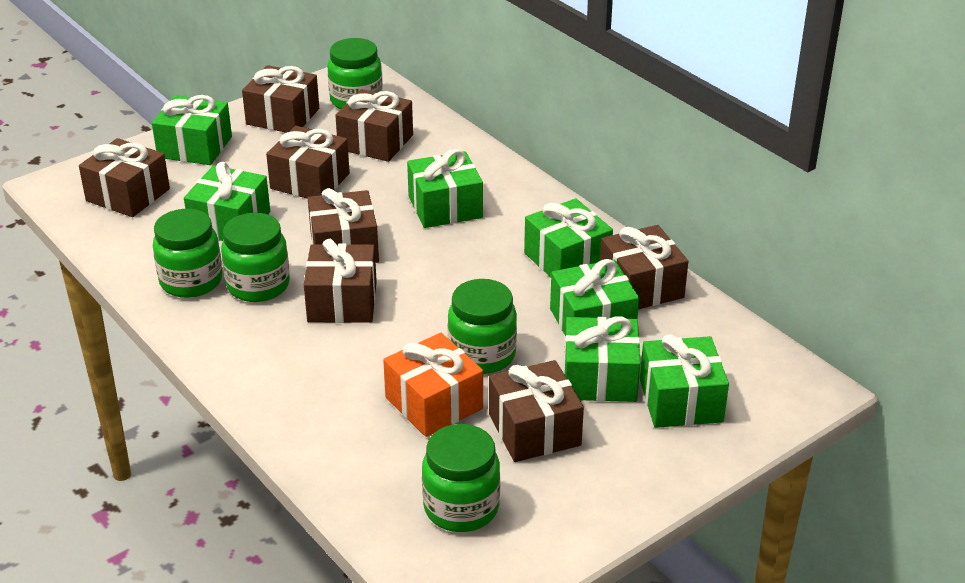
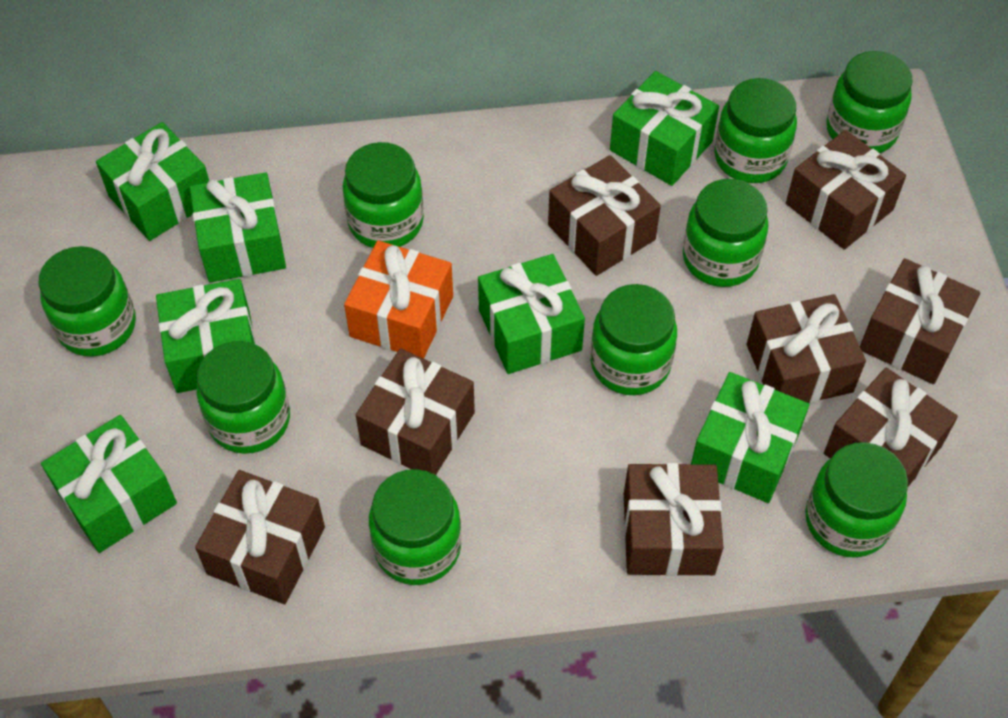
green jar: [153,209,223,298] [221,213,290,302] [327,38,383,109] [422,424,500,532] [448,279,517,374] = 5 -> [38,246,136,357] [197,341,290,454] [343,142,424,248] [369,469,462,585] [591,284,677,395] [683,179,769,287] [714,78,797,183] [805,442,908,557] [826,51,913,153] = 9

